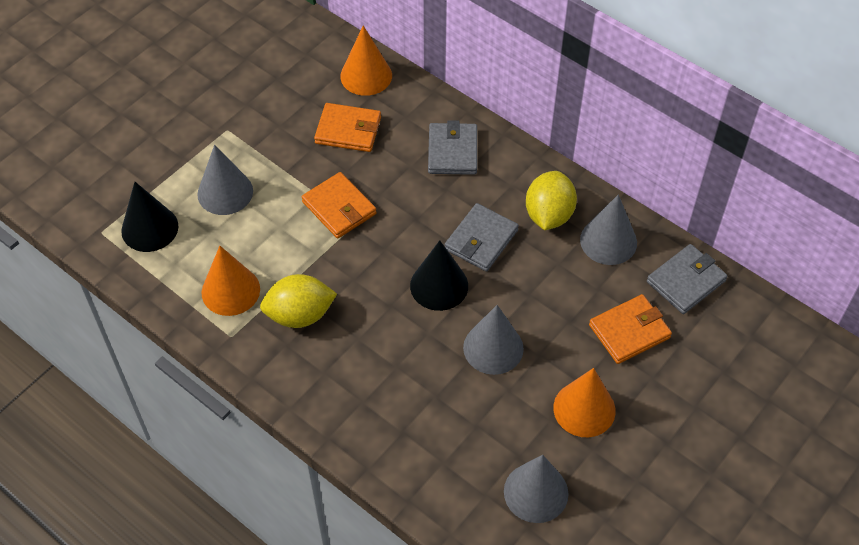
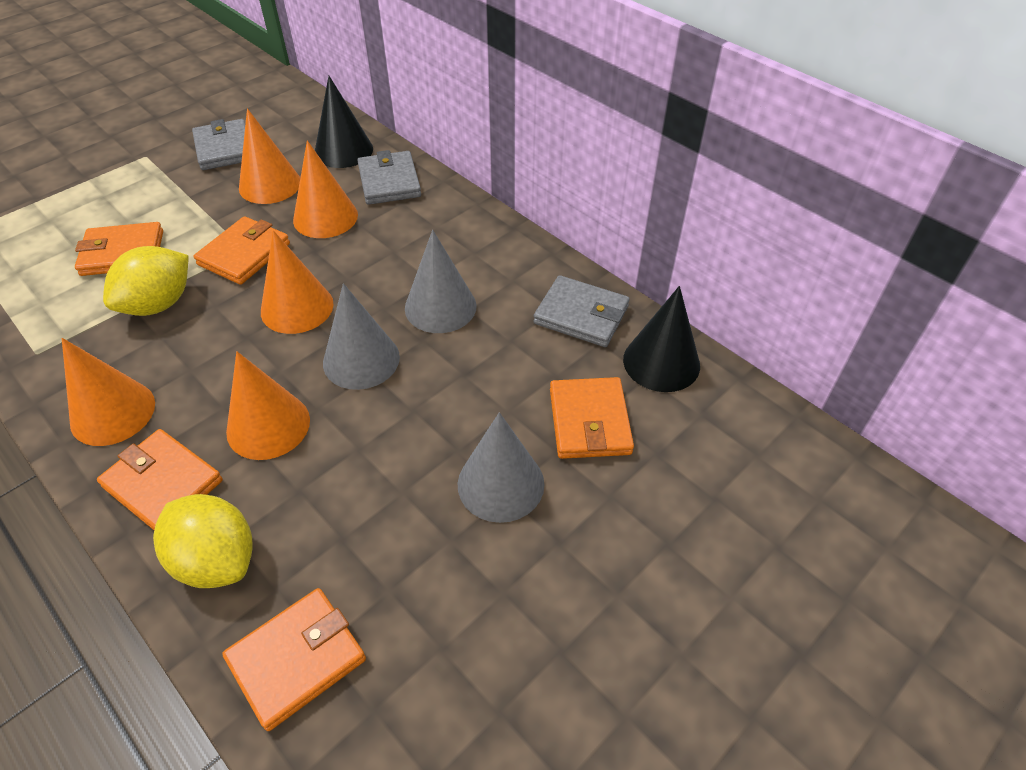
grey cone: [197,145,253,215] [463,305,524,375] [504,455,569,523] [580,194,637,265] = 4 -> [323,283,400,390] [405,230,477,333] [458,412,544,523] = 3
orange cone: [202,246,260,316] [340,26,392,96] [553,368,616,437] = 3 -> [62,338,155,446] [226,351,310,460] [239,108,300,204] [261,230,334,334] [293,140,358,238] = 5
orange wallet: [302,172,377,239] [314,103,381,152] [589,294,672,364] = 3 -> [75,222,163,276] [97,429,223,530] [194,216,290,285] [222,588,366,731] [550,377,634,459] = 5

